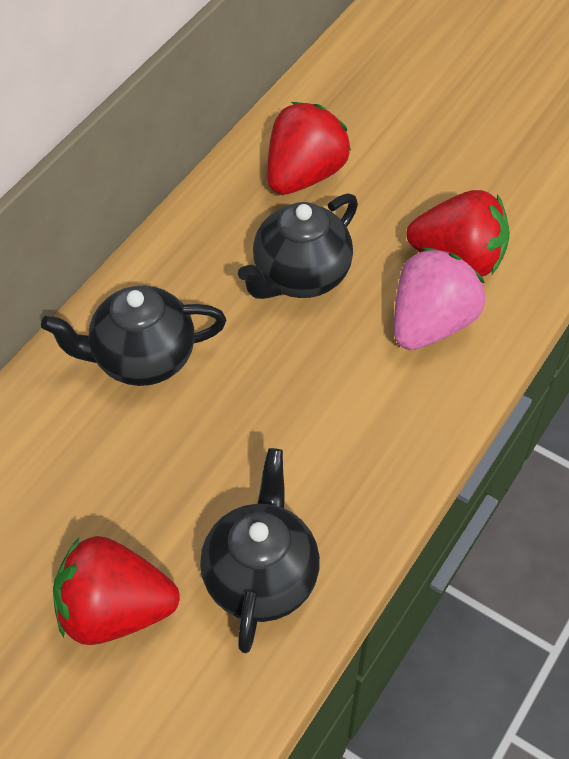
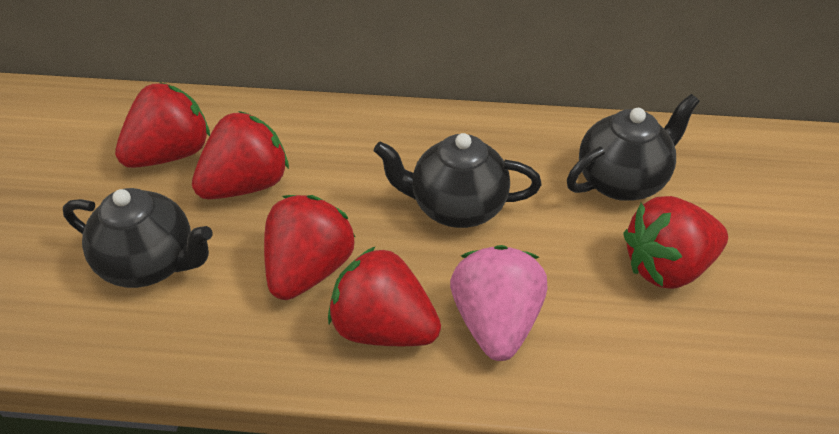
red strawberry: [53,536,180,645] [267,102,351,195] [406,190,510,277] = 3 -> [115,82,210,168] [192,111,289,199] [264,195,355,300] [328,246,441,346] [623,196,728,289] = 5

